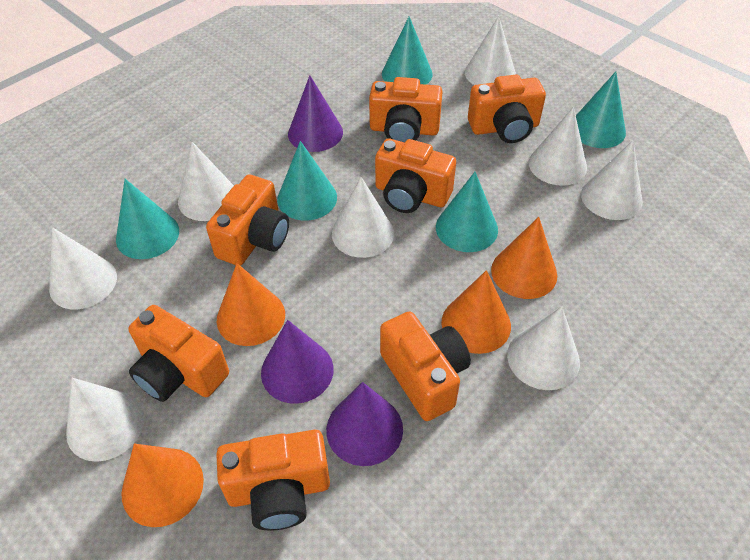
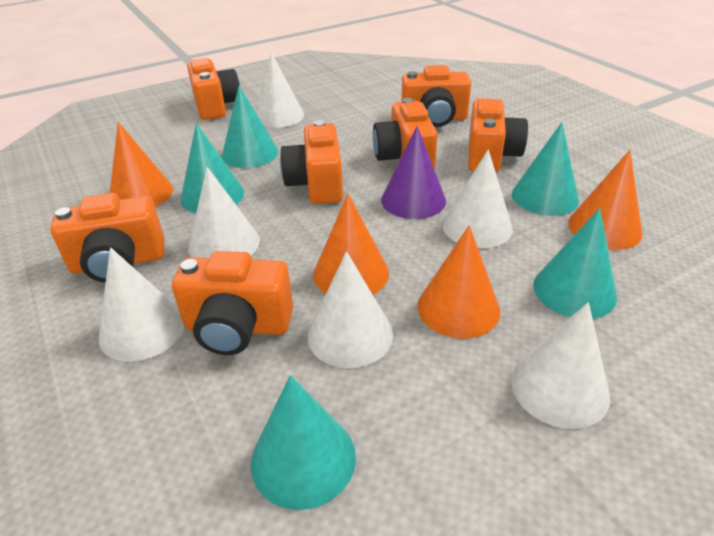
purple cone: [261,320,333,404] [288,75,343,152] [326,382,403,466] = 3 -> [381,126,446,219] = 1
white cone: [49,227,117,309] [66,378,145,462] [178,142,234,221] [332,177,394,258] [465,16,516,85] [507,306,580,390] [529,107,587,186] [581,140,643,220] = 8 -> [99,247,185,362] [188,167,260,258] [255,53,304,128] [308,251,393,368] [443,150,513,248] [511,302,610,429] = 6

